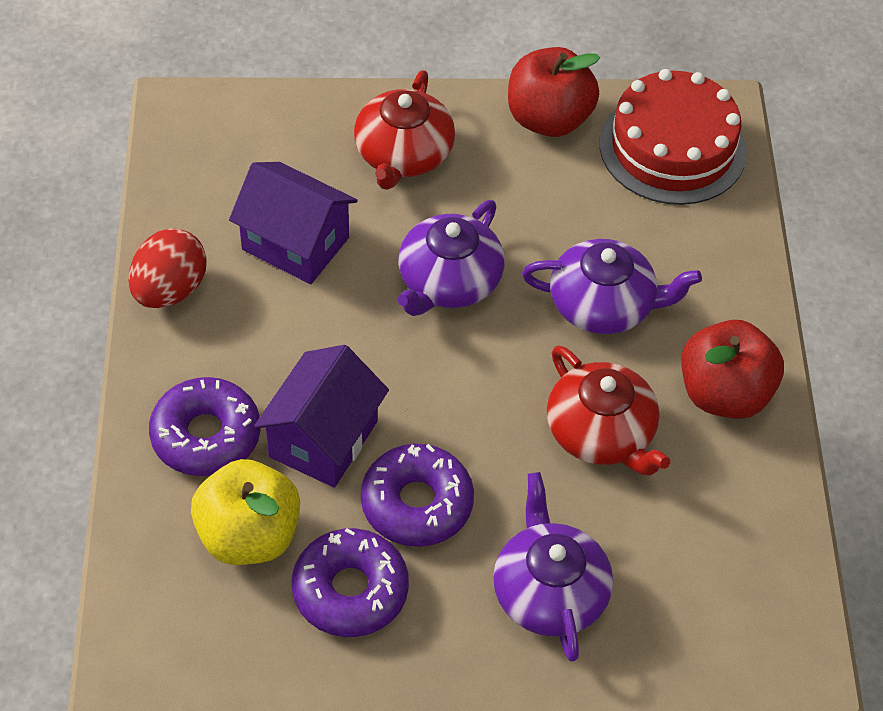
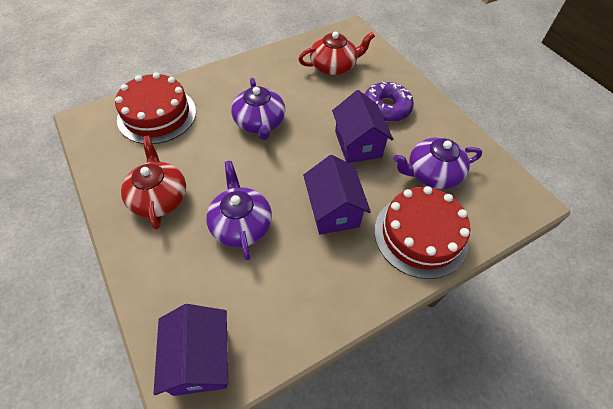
purple donut: [149,377,261,476] [292,528,409,637] [361,444,474,547] = 3 -> [365,82,414,122] = 1
purple house: [229,162,358,284] [254,345,389,488] = 2 -> [153,304,228,396] [303,155,371,235] [332,90,393,163] = 3
red apple: [508,47,600,137] [681,320,784,419] = 2 -> none = 0
red cake: [600,69,747,205] = 1 -> [115,72,196,144] [374,186,470,279] = 2
red egg: [128,228,207,308] = 1 -> none = 0
yellow apple: [191,459,300,565] = 1 -> none = 0

